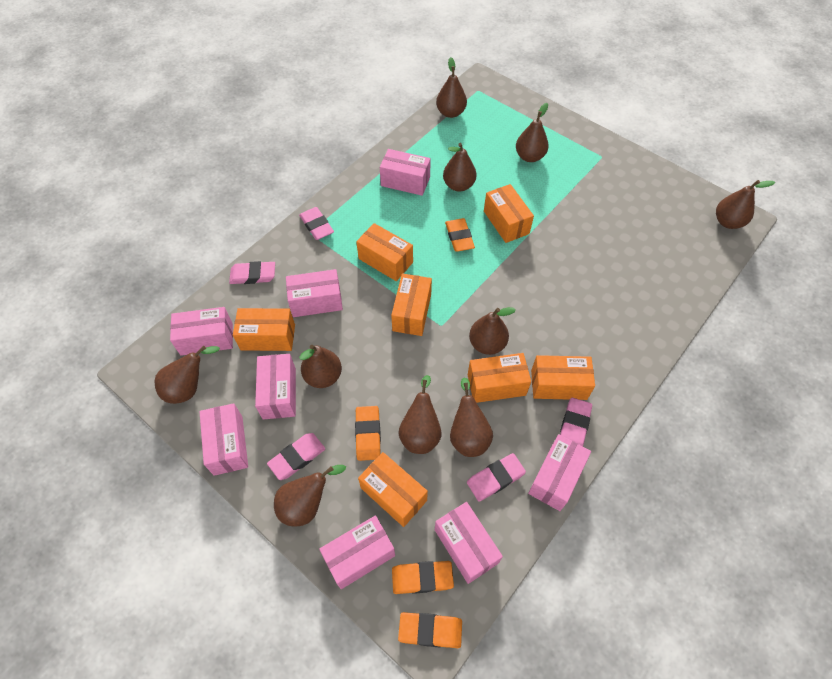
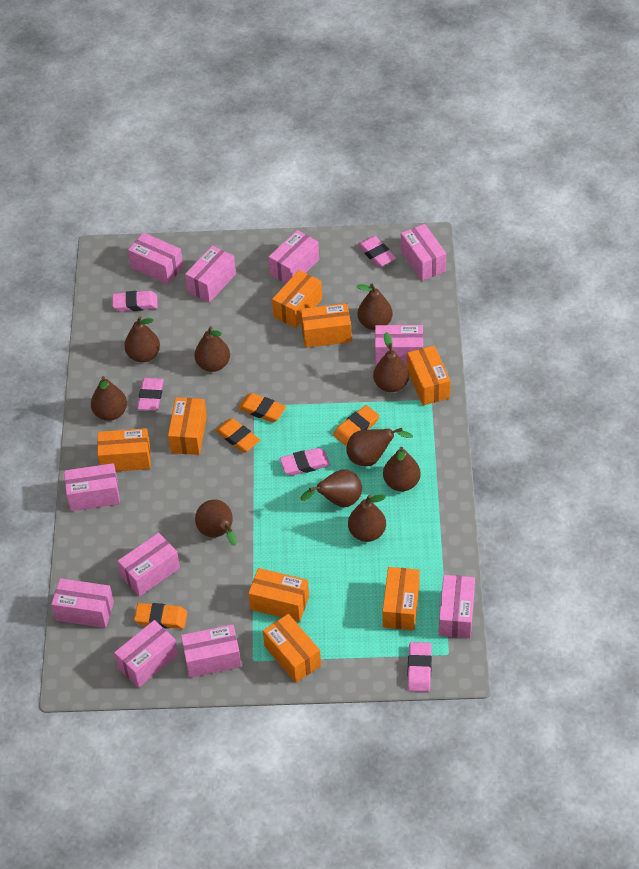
orange box: [233,308,295,351] [356,223,413,281] [358,452,428,527] [391,273,432,336] [468,353,531,403] [484,184,534,243] [531,355,595,400] = 7 -> [97,428,151,471] [168,397,207,455] [248,568,309,622] [263,614,321,683] [272,270,322,328] [301,303,352,348] [382,567,420,630] [407,346,450,405] = 8
pink box: [170,307,233,356] [199,403,248,476] [255,354,296,420] [286,269,343,317] [319,515,395,589] [380,149,431,196] [435,502,503,584] [528,434,591,511] = 8 -> [51,578,114,628] [64,463,120,511] [114,620,178,688] [118,533,180,597] [128,233,183,284] [181,624,241,678] [185,245,236,303] [269,230,319,284] [375,325,423,365] [401,224,446,281] [439,575,475,638] = 11

